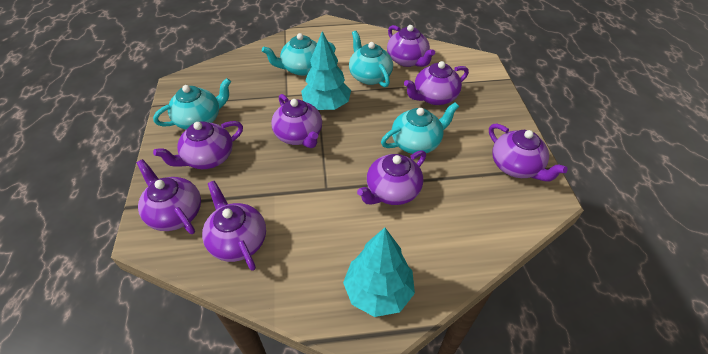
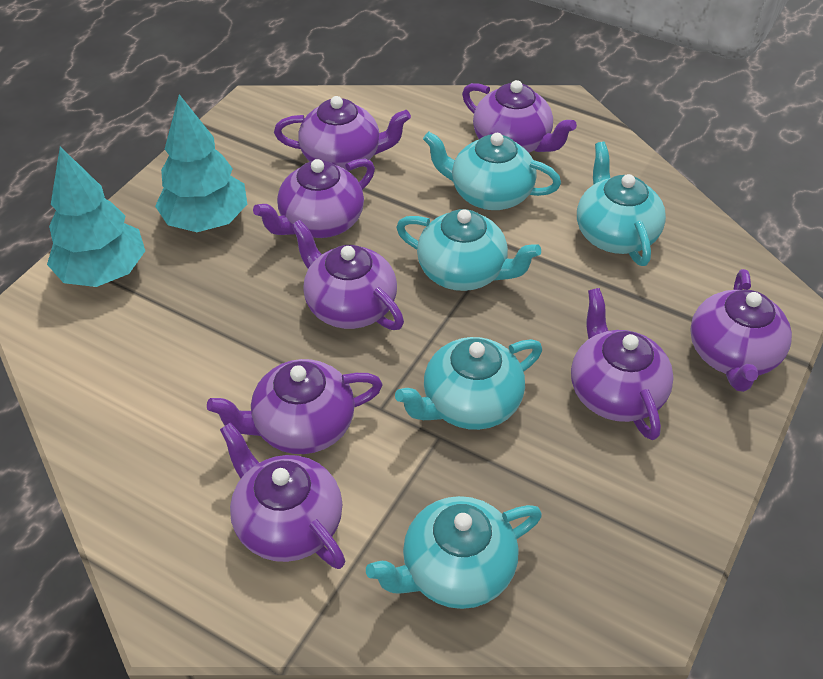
turquoise teapot: [153,78,231,130] [262,33,336,76] [349,31,393,87] [381,102,459,154] = 4 -> [366,496,542,609] [395,337,542,430] [396,209,541,291] [423,132,561,210] [577,142,666,266] = 5

